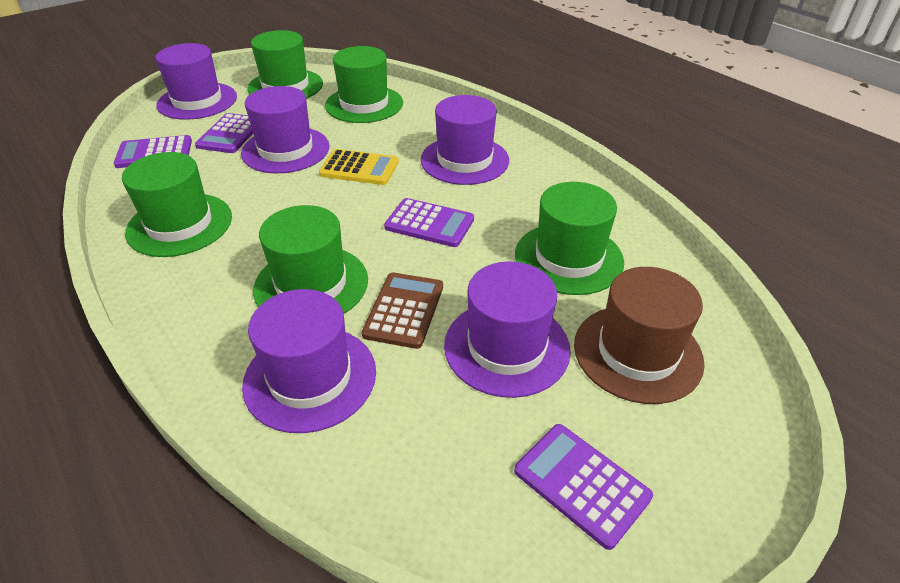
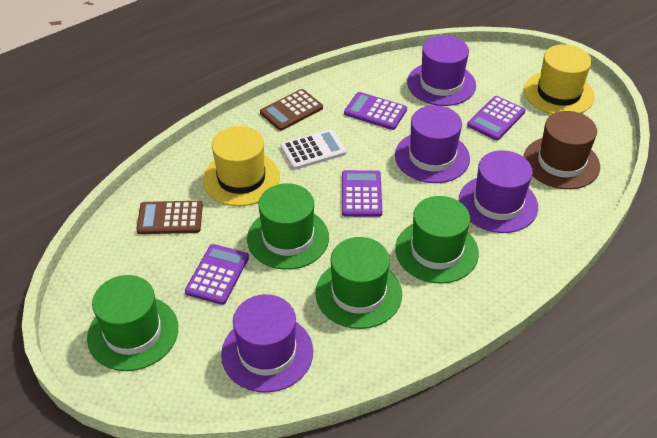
brown calculator: [362,272,443,349] = 1 -> [136,201,203,234] [260,89,323,131] = 2
green hat: [122,152,232,257] [248,30,323,99] [253,205,368,314] [325,46,403,123] [515,182,624,295] = 5 -> [87,275,178,371] [247,183,329,270] [315,237,402,329] [395,196,479,284] = 4
purple hat: [155,43,237,120] [241,86,329,174] [242,289,376,433] [420,95,509,185] [444,261,571,398] = 5 -> [221,294,313,393] [395,105,470,183] [407,35,476,106] [459,150,538,233] = 4
white calculator: none = 0 -> [281,129,346,170] = 1
yellow calculator: [319,149,399,185] = 1 -> none = 0
yellow hat: none = 0 -> [203,126,280,206] [524,44,595,114] = 2

